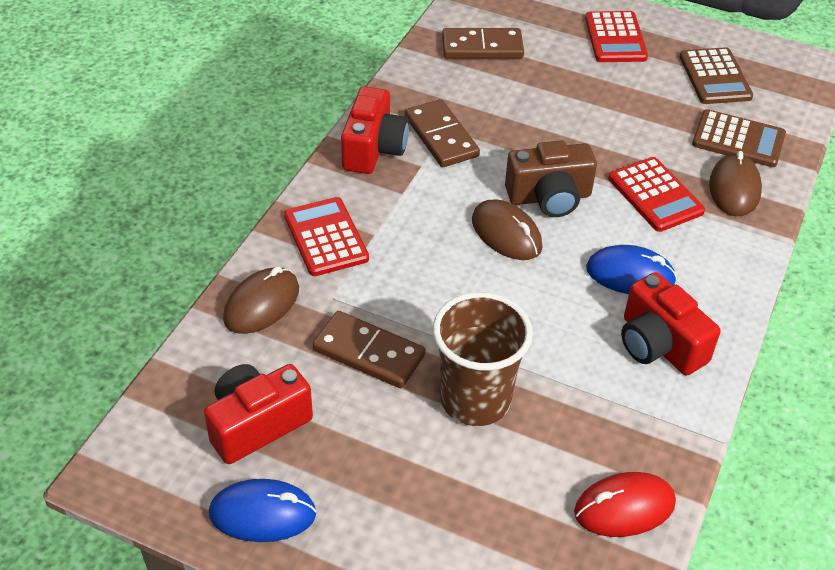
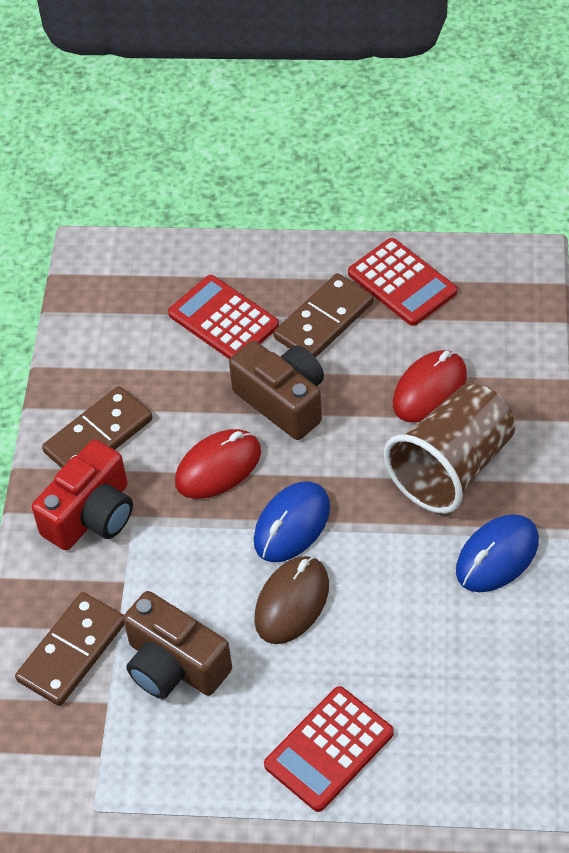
brown calculator: [680,47,753,104] [692,109,786,167] = 2 -> none = 0
brown camera: [505,140,597,217] = 1 -> [123,591,232,699] [229,341,324,440] = 2
brown mouse: [223,266,299,334] [472,200,543,260] [709,151,762,216] = 3 -> [254,556,329,644] = 1
red camera: [204,364,313,464] [341,86,409,174] [621,272,721,375] = 3 -> [32,439,133,550] = 1
red mouse: [574,472,676,537] = 1 -> [175,429,261,499] [393,350,467,423] = 2

